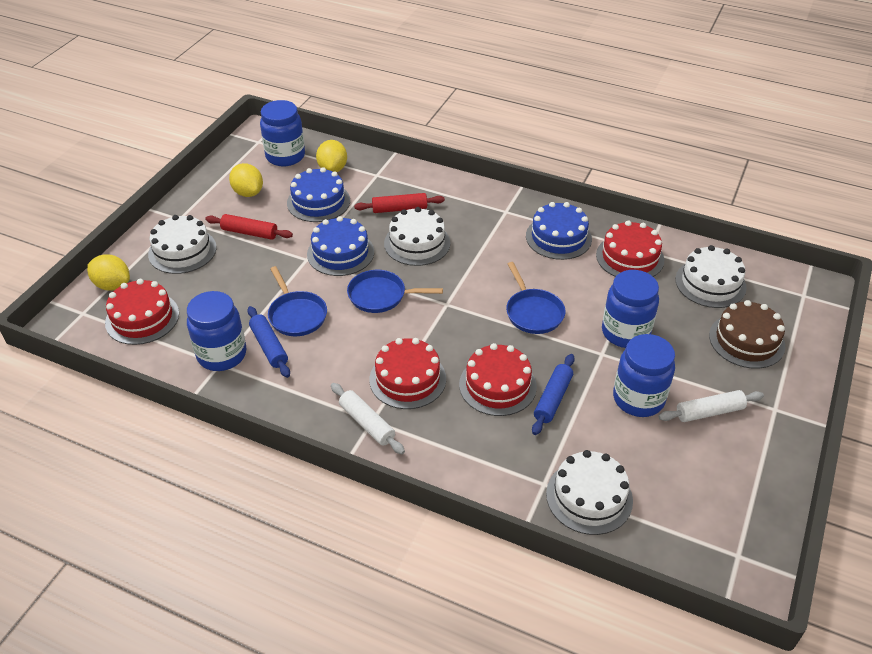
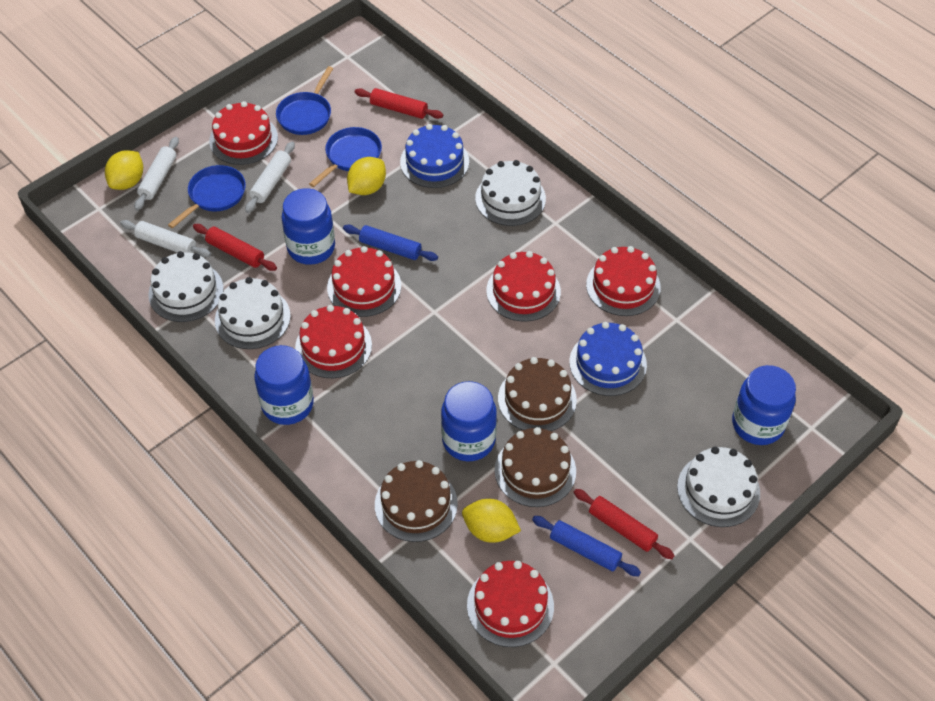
blue cake: [287,167,350,222] [307,216,374,276] [526,202,592,260] = 3 -> [400,124,469,188] [569,322,647,396] = 2
brown cake: [709,300,785,369] = 1 -> [375,460,458,542] [495,427,576,507] [498,357,577,431] = 3
red cake: [105,279,179,345] [370,338,446,409] [459,343,537,416] [596,220,664,277] = 4 -> [209,101,278,165] [295,305,372,378] [327,246,401,317] [467,561,554,647] [486,251,561,322] [586,246,661,316] = 6
red rolling pin: [205,214,293,240] [354,193,445,213] = 2 -> [193,224,277,271] [355,88,443,119] [573,489,675,559] = 3
white rolling pin: [331,383,405,454] [659,390,764,422] = 2 -> [120,220,211,257] [134,137,179,211] [245,142,295,213] = 3

